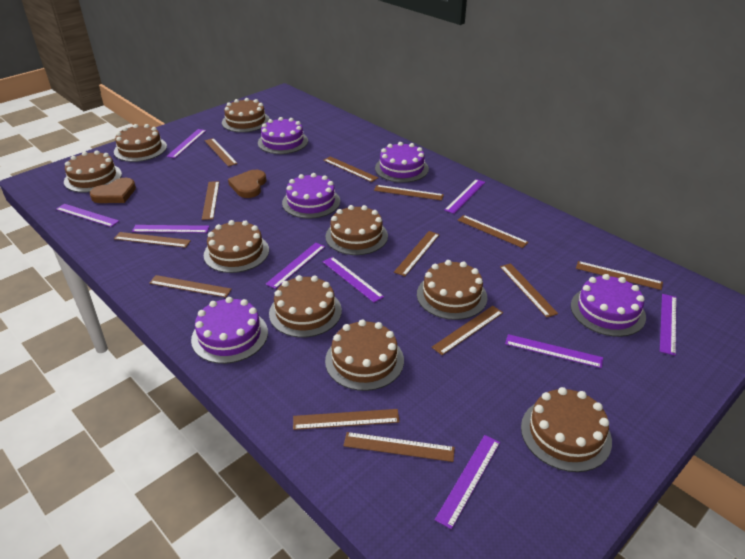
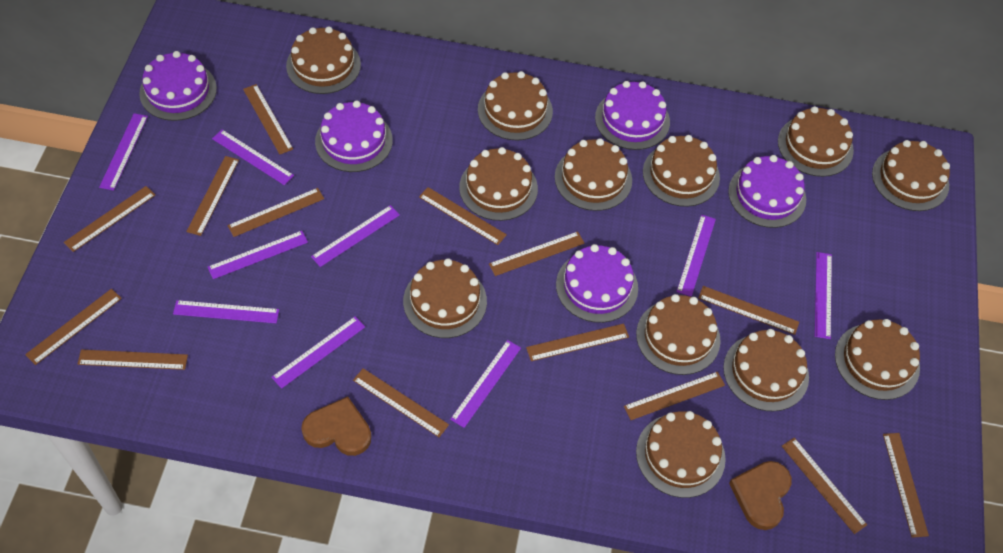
brown cake: [64,150,122,193] [114,124,167,162] [204,220,269,273] [222,98,270,132] [269,275,342,338] [325,205,388,255] [325,320,404,391] [417,260,487,320] [521,387,612,472] = 9 -> [286,27,361,94] [403,258,487,338] [459,147,538,221] [478,71,553,141] [555,138,632,211] [636,294,721,375] [636,411,726,498] [643,135,720,207] [723,329,809,411] [778,106,854,177] [835,319,920,400] [872,140,950,211] = 12
brown ruler: [114,232,191,248] [149,275,232,298] [202,181,219,220] [205,138,238,166] [293,409,400,430] [323,156,378,182] [343,432,455,462] [374,185,444,201] [394,231,440,276] [431,306,503,355] [458,215,529,248] [500,263,558,318] [576,261,663,290] = 13 -> [25,289,122,365] [64,186,155,252] [78,350,188,370] [186,156,239,236] [228,188,324,237] [243,84,293,155] [353,368,449,437] [419,187,507,245] [489,231,585,276] [526,324,629,361] [624,372,725,420] [698,286,799,335] [782,438,867,534] [883,433,929,538] = 14

